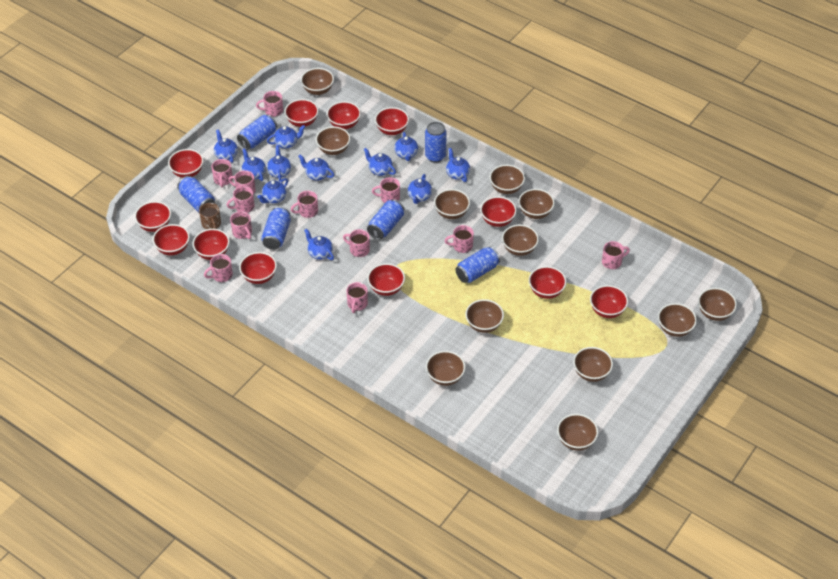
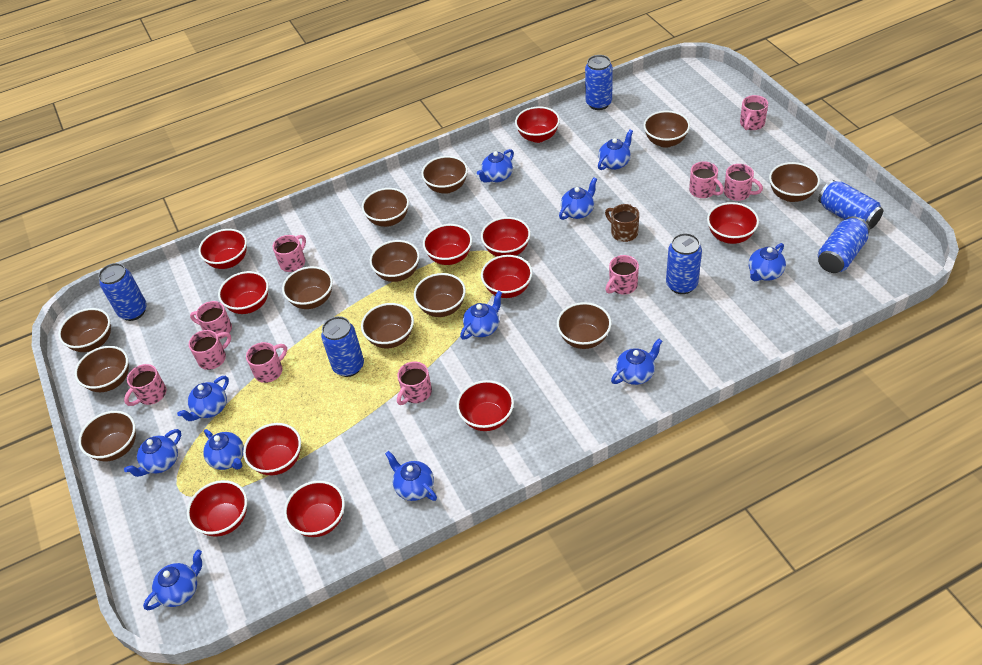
pink mug: [204,254,233,282] [212,159,233,187] [227,186,255,213] [228,170,256,194] [230,211,252,239] [256,91,283,117] [291,191,318,218] [343,229,370,257] [346,282,368,313] [372,177,400,203] [445,225,474,253] [602,241,630,269] = 12 -> [124,364,167,406] [189,330,231,370] [190,301,232,339] [246,342,287,383] [272,235,306,272] [397,362,432,405] [605,255,639,295] [689,161,724,198] [724,164,763,201] [740,95,768,130] = 10
red bowl: [135,201,171,232] [153,224,190,255] [168,149,203,178] [192,229,230,260] [239,252,277,284] [284,99,319,127] [327,101,361,129] [367,263,405,296] [375,107,409,135] [480,196,517,227] [529,266,567,299] [590,285,628,318] = 12 -> [187,480,247,536] [198,229,247,269] [218,271,269,314] [243,423,301,475] [284,480,345,537] [423,224,472,265] [456,380,514,431] [481,217,531,257] [481,255,533,298] [515,106,560,143] [707,202,759,244] = 11

